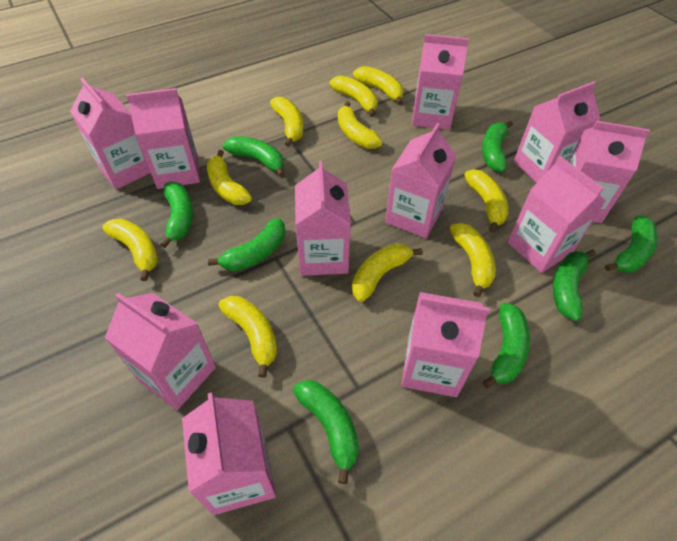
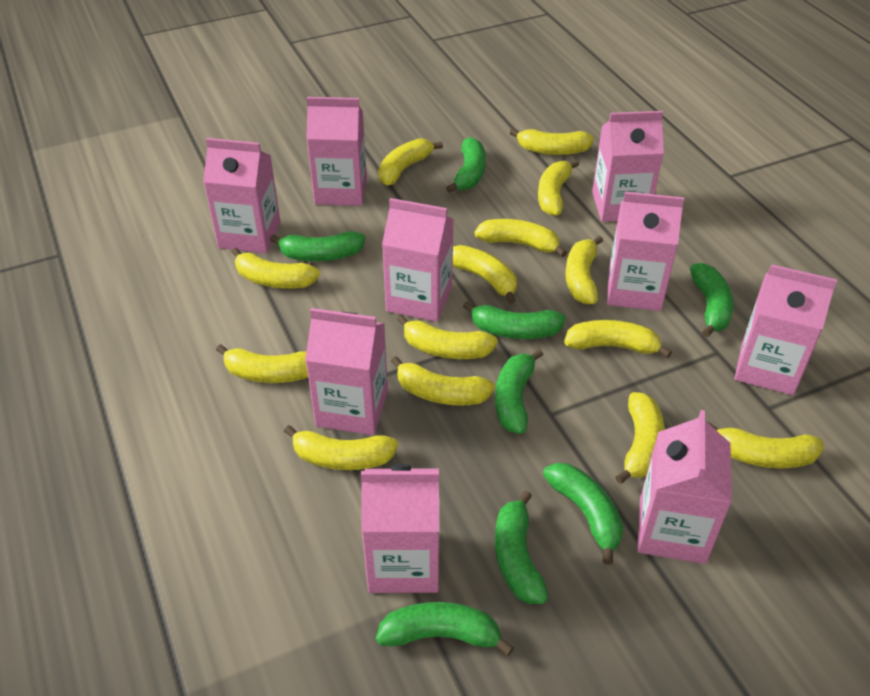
pink carton: [70,78,151,189] [105,293,216,410] [126,88,200,189] [182,393,276,515] [295,161,351,276] [385,123,456,238] [401,292,490,397] [412,34,469,130] [508,156,606,273] [514,81,600,183] [569,120,650,223] = 11 -> [203,138,281,253] [305,308,388,435] [306,97,367,206] [361,464,439,593] [382,198,454,322] [592,111,664,222] [607,192,684,311] [637,410,732,564] [734,264,837,395] = 9
yellow banana: [102,218,158,281] [207,150,252,205] [218,296,277,378] [270,97,304,147] [330,75,378,117] [338,101,383,149] [352,244,423,302] [353,66,404,105] [450,223,496,297] [464,169,509,233] = 10 -> [216,344,308,383] [231,248,320,289] [284,425,398,470] [378,138,443,186] [391,356,495,406] [397,315,498,359] [453,245,517,304] [475,219,567,257] [510,128,594,155] [538,160,579,216] [564,320,672,358] [565,236,603,304] [615,392,665,484] [707,422,823,468] = 14

